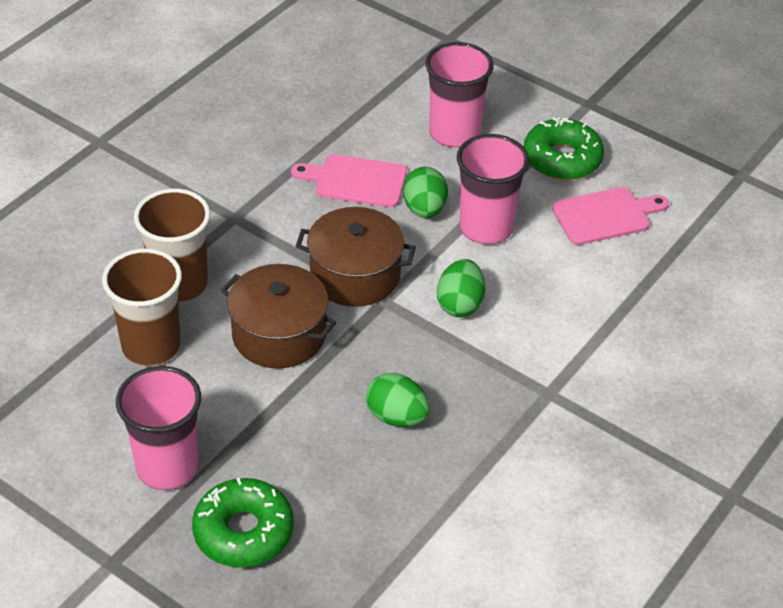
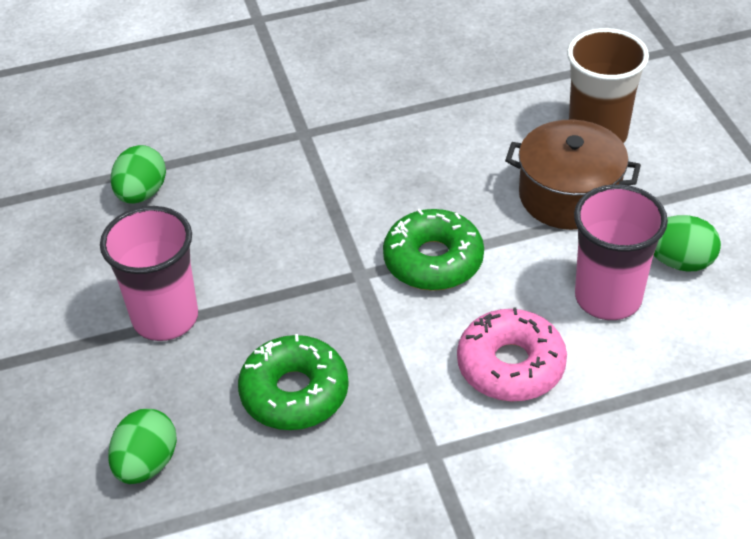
brown cup: [102,249,182,366] [134,189,210,303] = 2 -> [567,28,649,143] = 1
brown pot: [221,264,336,369] [295,207,416,307] = 2 -> [505,120,641,230] = 1
pink cup: [116,366,201,490] [426,42,494,147] [457,134,529,244] = 3 -> [100,206,198,341] [574,184,668,320] = 2
pink cutting board: [291,154,407,207] [552,187,669,245] = 2 -> none = 0
pink donut: none = 0 -> [457,307,567,402] = 1

